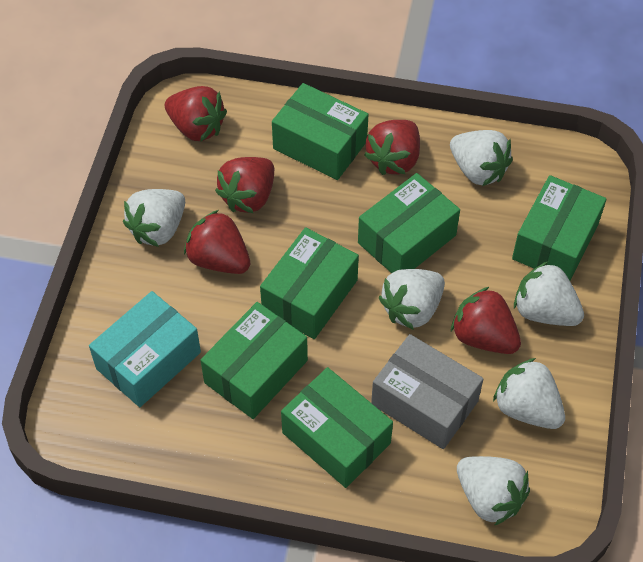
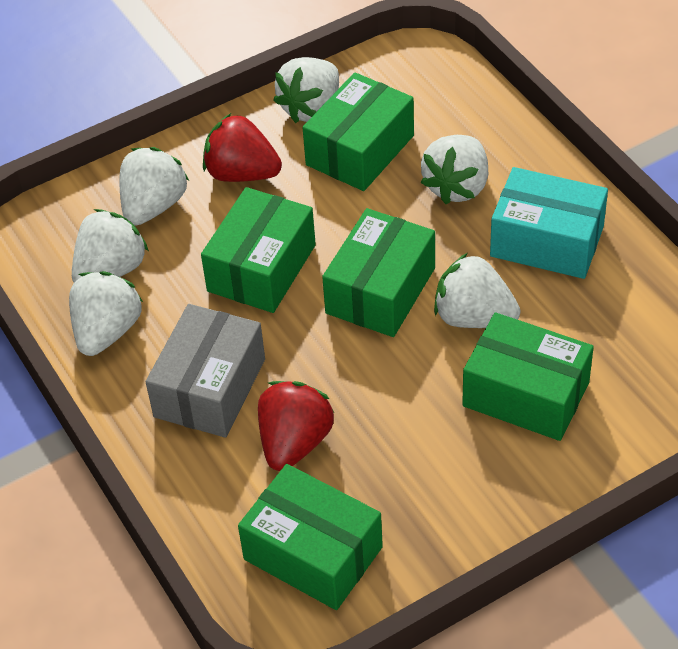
green box: [200,302,308,419] [260,227,359,339] [272,83,368,180] [281,367,393,488] [358,173,460,273] [512,175,606,280] = 6 -> [201,187,316,313] [238,464,383,610] [303,72,414,191] [322,208,435,337] [462,312,594,441] = 5
red strawberry: [165,86,227,142] [184,210,250,274] [215,157,274,213] [364,120,420,175] [451,287,521,354] = 5 -> [203,113,282,182] [258,381,334,471] = 2

